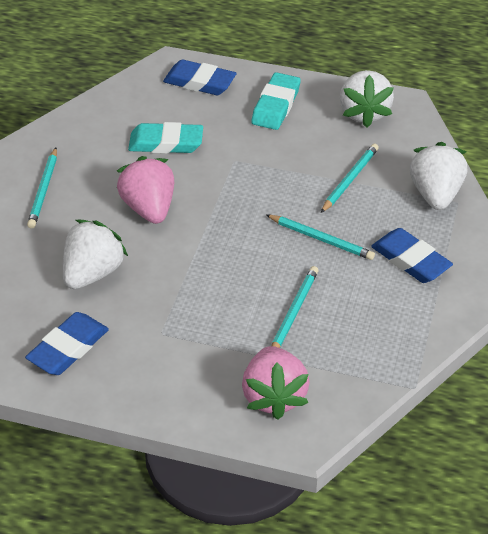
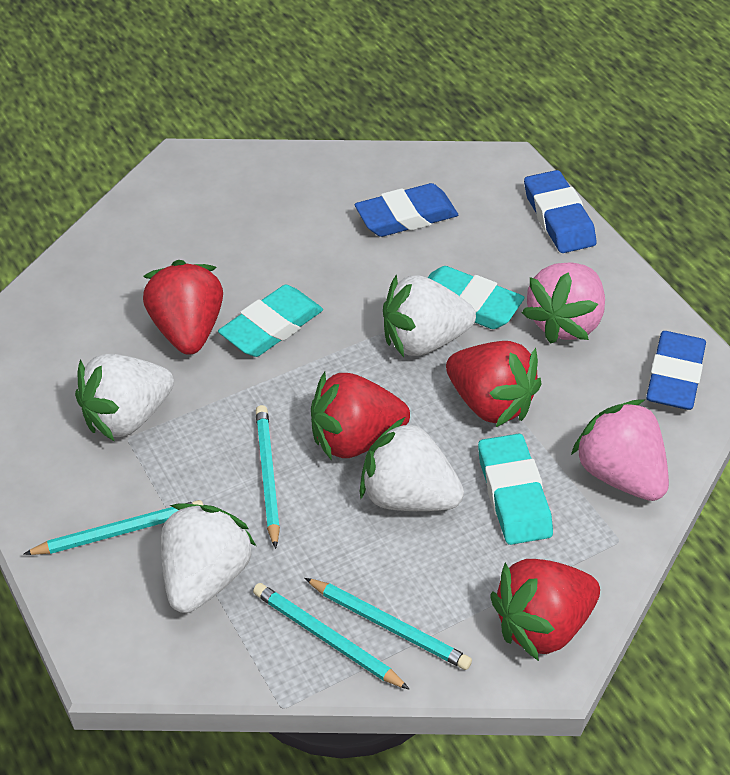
red strawberry: none = 0 -> [143,260,223,355] [311,372,410,461] [446,341,542,427] [490,559,600,661] = 4
turquoise eraser: [128,122,203,154] [251,72,301,130] = 2 -> [218,285,323,357] [428,266,525,329] [478,434,553,545] = 3
white strawberry: [63,220,128,289] [340,70,394,128] [410,142,467,210] = 3 -> [75,354,174,441] [161,503,256,613] [360,417,464,511] [383,274,476,357] = 4

